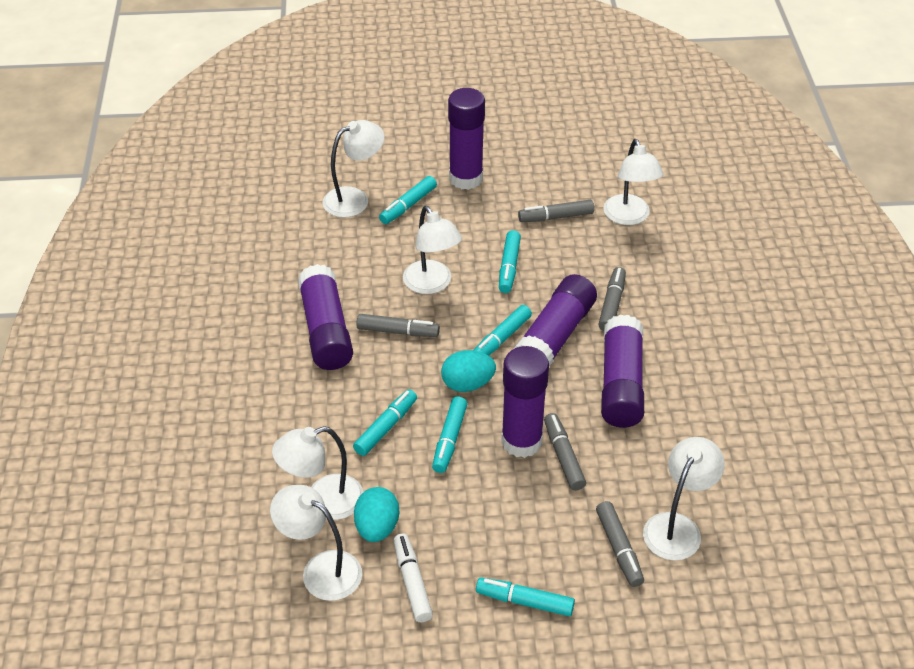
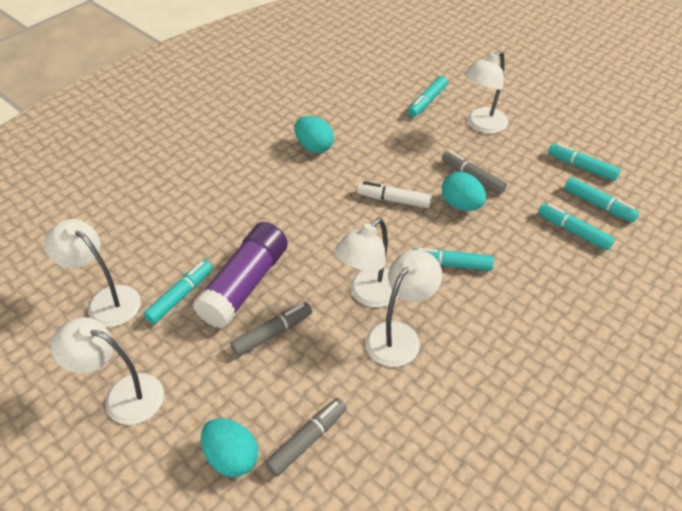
grey marker: [356,314,440,337] [518,200,594,222] [544,413,586,491] [596,501,644,587] [598,267,626,331] = 5 -> [230,302,312,356] [265,398,347,476] [442,151,507,195] = 3
purple glue stick: [298,264,353,370] [448,88,485,190] [501,346,549,458] [514,274,597,367] [601,315,644,428] = 5 -> [193,222,288,329] = 1
turquoise egg: [354,487,399,542] [441,350,496,392] = 2 -> [201,418,258,477] [295,116,334,153] [442,172,486,211] = 3
white lamp: [270,485,362,601] [272,426,364,520] [323,120,385,218] [403,206,462,294] [603,139,664,225] [643,437,725,561] = 6 -> [44,219,141,327] [51,317,164,425] [335,218,398,307] [366,250,442,367] [464,51,508,134] = 5

